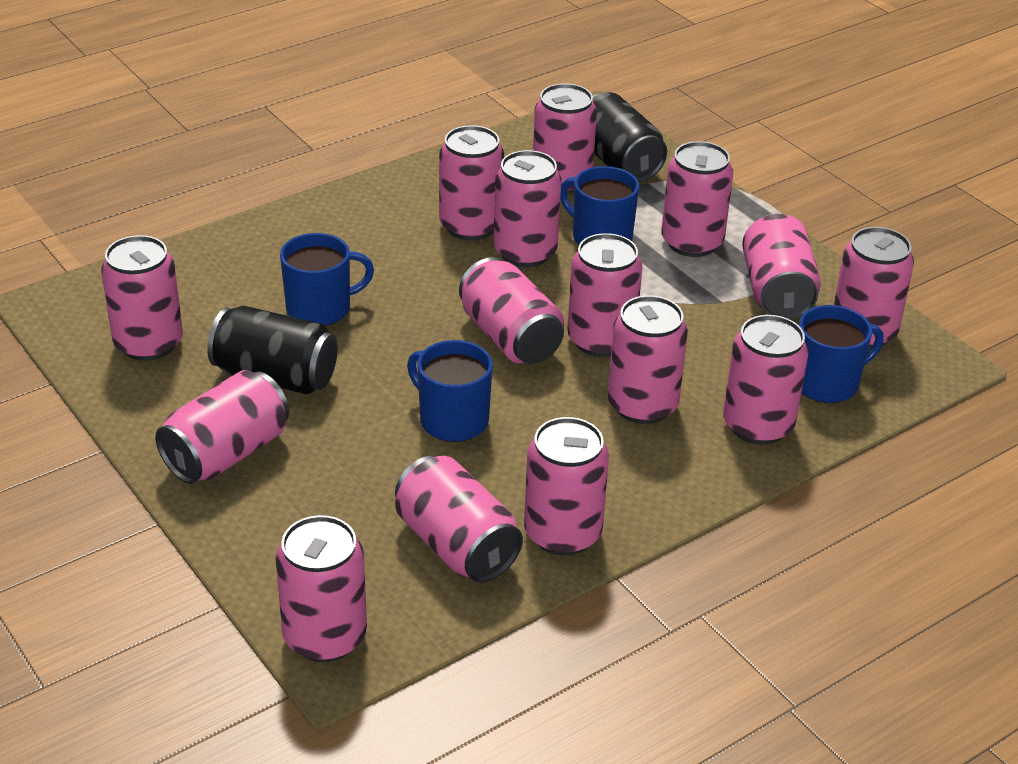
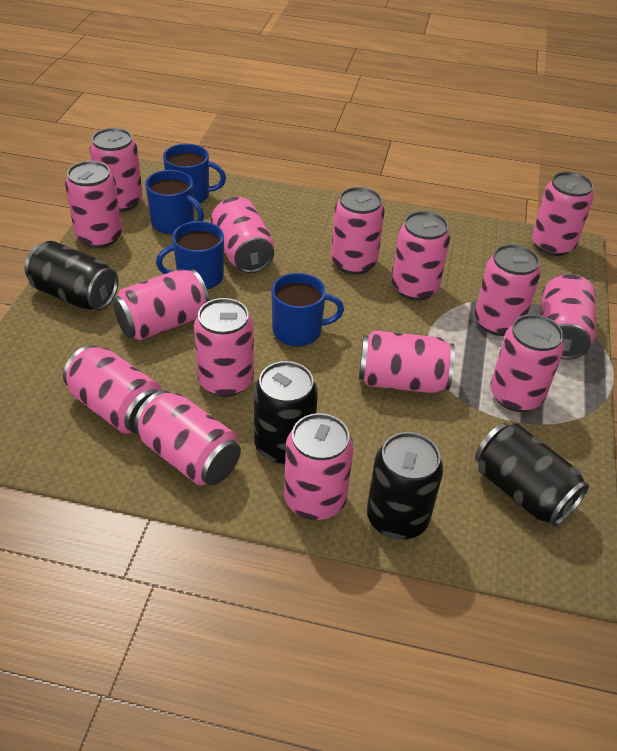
black can: [207,306,338,394] [592,92,667,182] = 2 -> [25,241,118,311] [254,361,318,465] [367,432,443,540] [475,423,589,527] = 4

